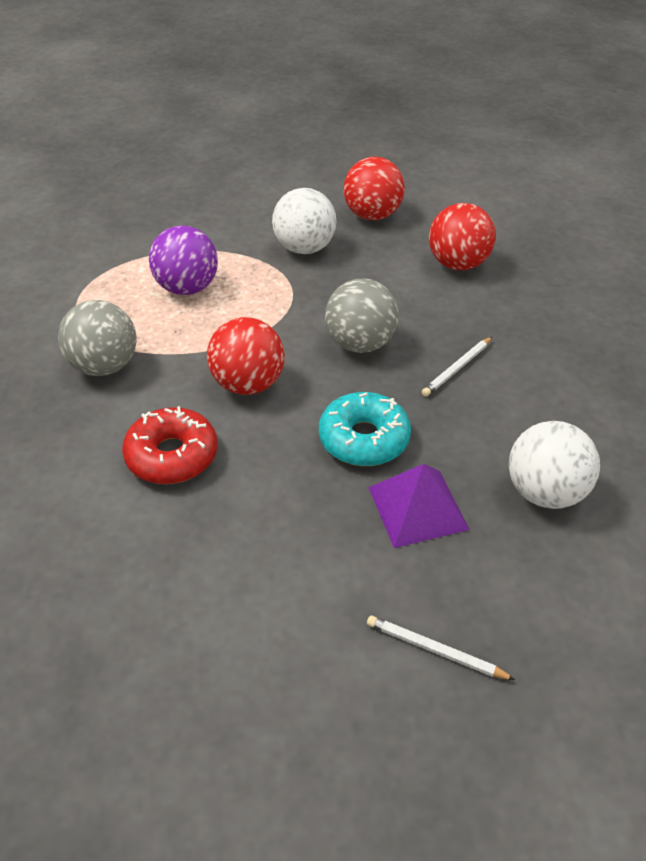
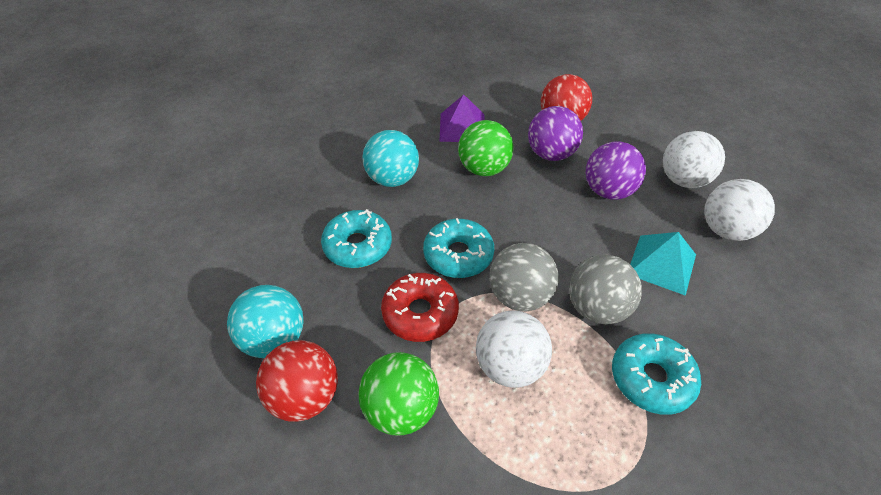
green ball: none = 0 -> [359,352,439,436] [458,120,514,176] = 2
purple ball: [149,225,218,295] = 1 -> [528,106,583,161] [585,142,646,200] = 2
red ball: [207,317,285,395] [344,157,405,220] [429,203,496,270] = 3 -> [256,340,338,422] [541,74,592,121] = 2
turquoise ball: none = 0 -> [227,285,304,358] [362,130,419,187] = 2
turquoise donut: [319,392,411,466] = 1 -> [321,209,392,268] [423,218,494,278] [612,333,701,415] = 3
turquoise pyramid: none = 0 -> [630,232,696,296] = 1
white ball: [272,188,336,254] [509,421,600,509] = 2 -> [476,310,552,388] [663,131,725,188] [704,179,775,241] = 3
white pencil: [367,616,515,680] [422,337,492,397] = 2 -> none = 0

